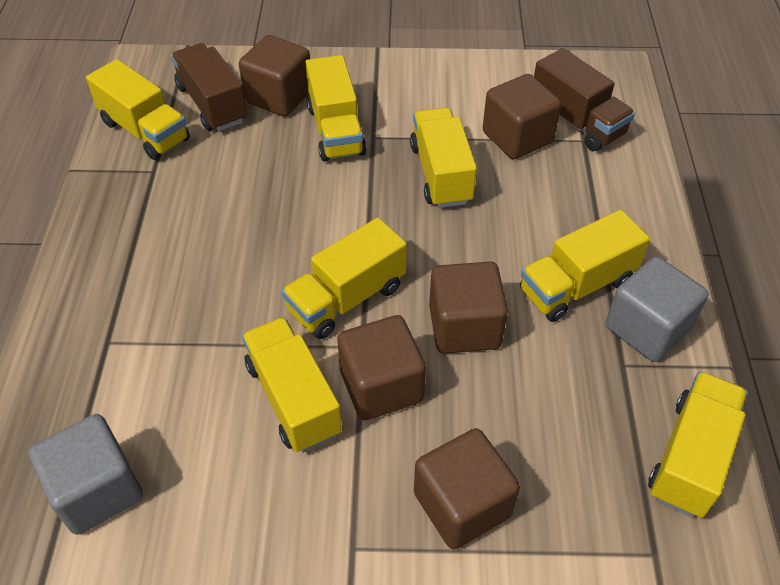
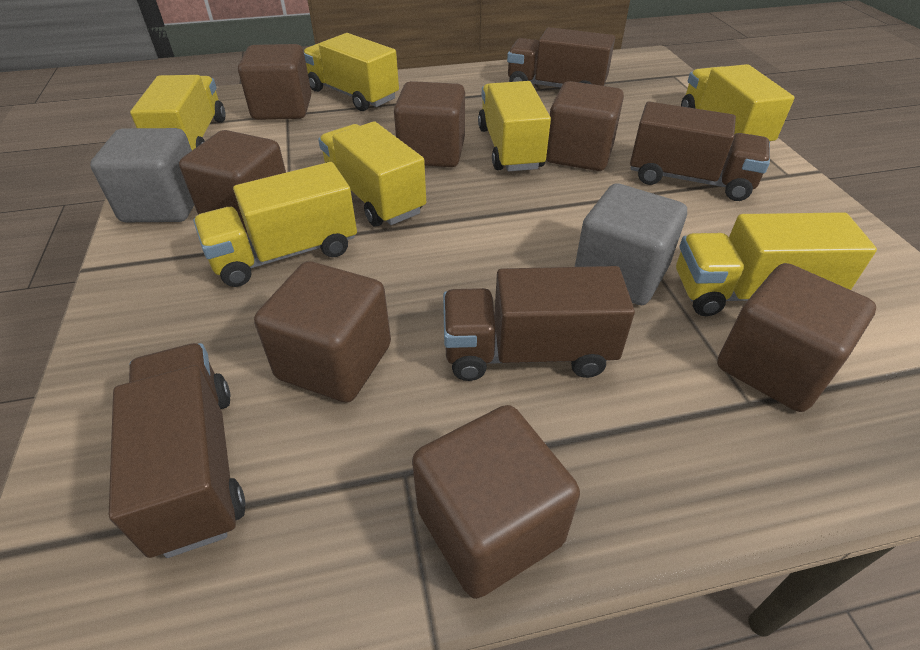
brown cube: [239,35,310,117] [337,315,426,420] [414,428,520,550] [429,262,508,354] [483,74,561,159] = 5 -> [179,130,286,232] [238,44,311,120] [254,261,391,403] [394,81,465,167] [412,405,580,599] [546,81,624,171] [717,263,876,412] = 7
brown truck: [171,43,247,131] [534,48,635,151] = 2 -> [109,343,246,558] [443,266,635,381] [507,27,615,88] [630,101,770,201] = 4

